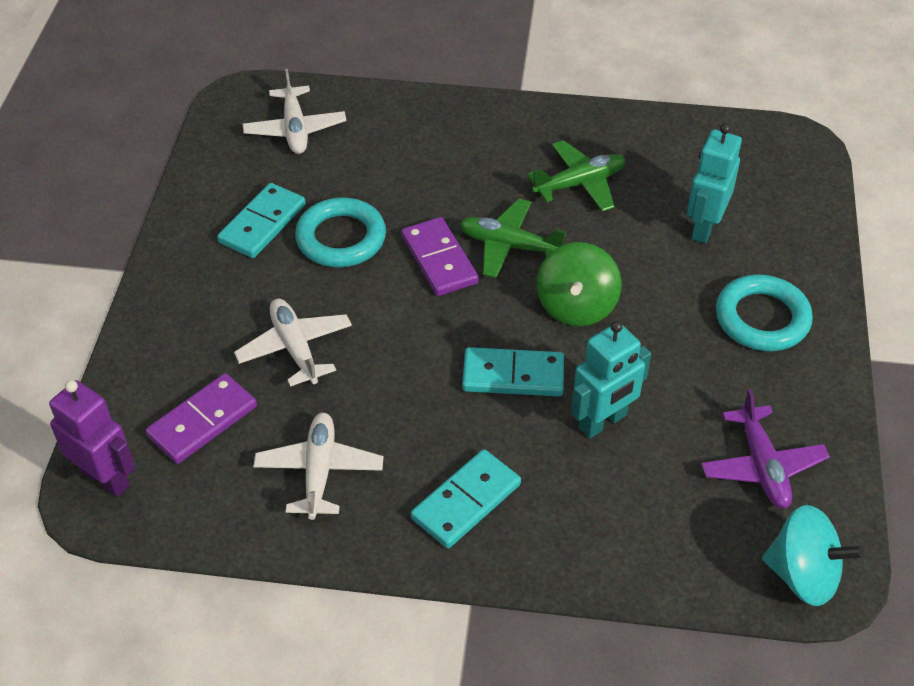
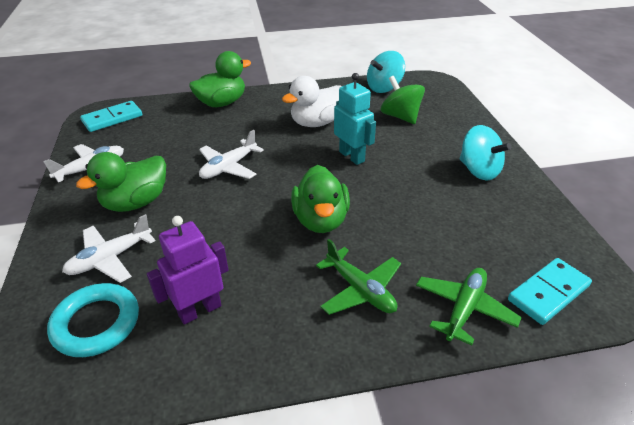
green duck: none = 0 -> [76,152,166,212] [189,51,251,107] [291,165,350,233] = 3
purple domino: [146,373,257,464] [401,217,479,296] = 2 -> none = 0
purple plane: [701,389,830,509] = 1 -> none = 0
turquoise domino: [217,183,306,258] [411,449,521,548] [462,347,564,396] = 3 -> [80,101,142,132] [508,258,592,325] = 2
turquoise ring: [295,197,386,267] [716,274,813,351] = 2 -> [47,283,139,357] = 1
turquoise robot: [571,321,651,439] [687,123,742,243] = 2 -> [334,73,376,165] = 1
turquoise spinning top: [762,505,864,606] = 1 -> [367,51,405,93] [460,125,511,181] = 2
white duck: none = 0 -> [282,76,342,127] = 1

